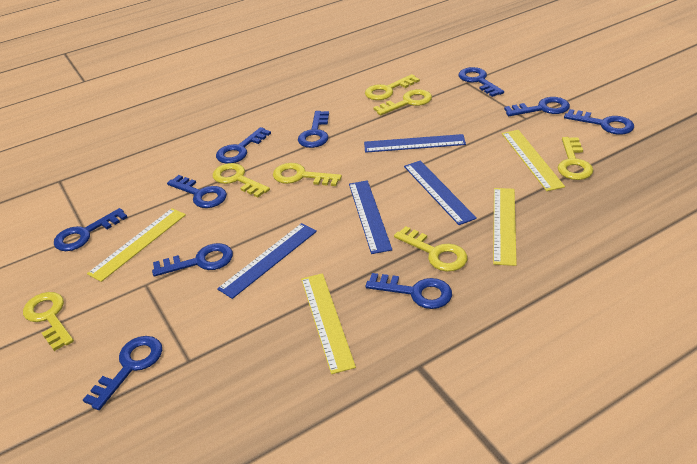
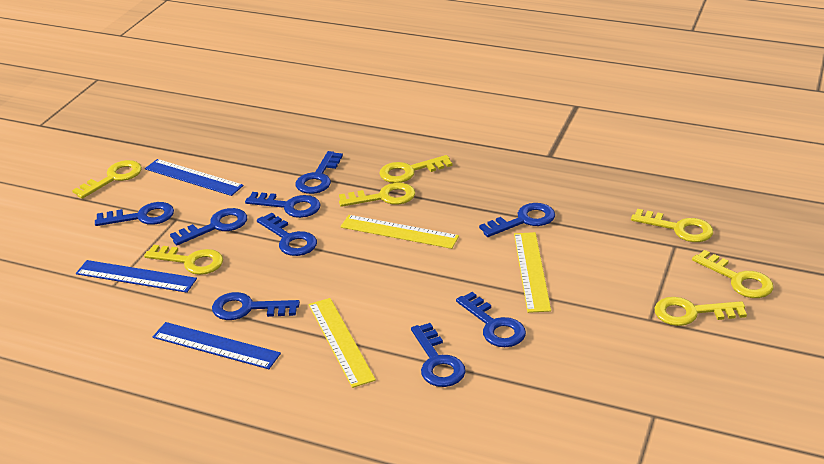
blue key: [54,208,128,251] [83,336,162,410] [152,243,233,277] [167,175,227,208] [216,127,271,164] [298,111,329,148] [365,273,452,309] [458,67,504,97] [504,97,570,116] [564,109,634,135] = 10 -> [95,202,174,226] [170,208,247,245] [212,292,300,320] [245,192,321,218] [257,213,317,256] [296,151,343,194] [411,323,466,387] [456,292,526,347] [479,203,555,237] = 9
blue ruler: [217,223,317,299] [349,180,392,254] [364,134,466,153] [404,160,477,225] = 4 -> [76,260,197,293] [145,159,244,196] [153,322,281,369] = 3
yellow ruler: [87,208,186,282] [301,273,356,374] [493,188,517,266] [502,130,565,191] = 4 -> [308,298,376,388] [340,215,459,249] [514,232,551,313] = 3

